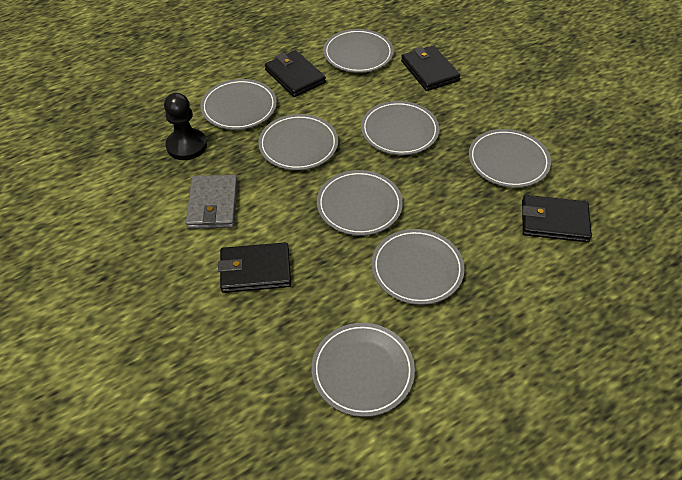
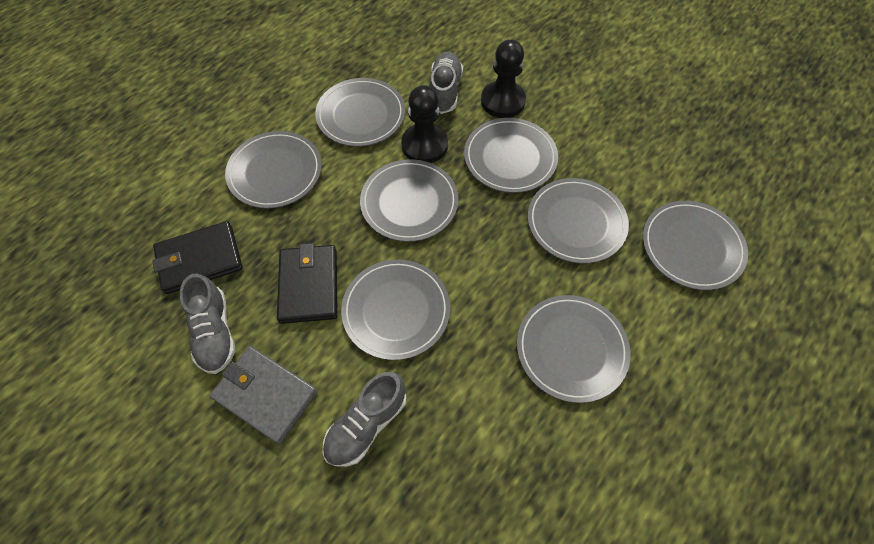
black pawn: [164,93,207,160] = 1 -> [401,85,448,163] [481,39,526,118] = 2
black wallet: [218,242,291,293] [265,50,326,97] [401,45,460,91] [522,195,592,242] = 4 -> [152,221,243,294] [277,243,338,324] = 2
grey shoe: none = 0 -> [180,274,236,374] [323,372,406,467] [429,52,463,114] = 3

